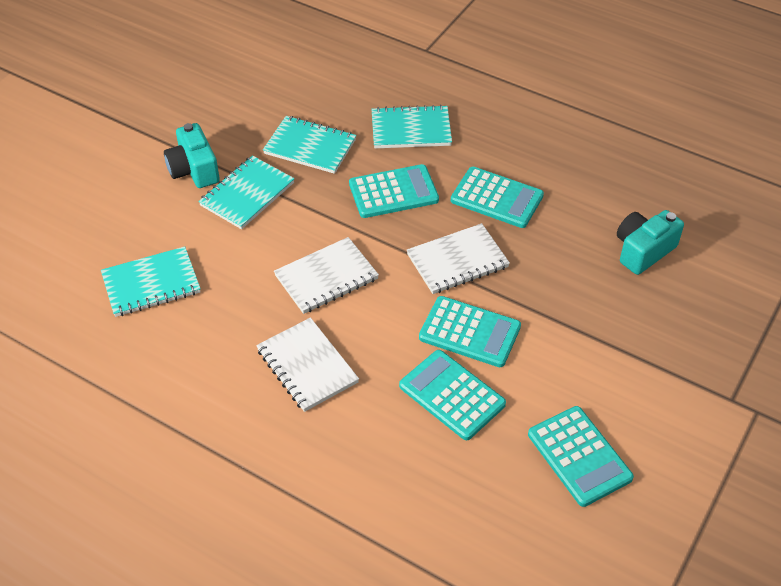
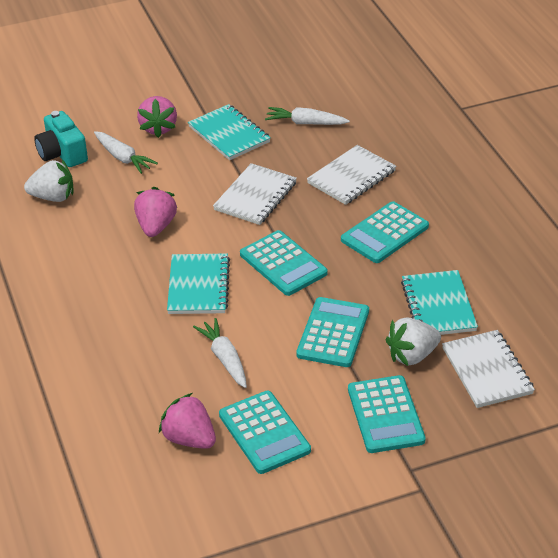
pink strawberry: none = 0 -> [134,187,177,237] [137,96,177,138] [159,393,216,449] = 3
turquoise camera: [164,123,220,188] [617,210,684,275] = 2 -> [34,111,88,167] = 1
turquoise notebook: [101,246,201,317] [198,155,295,229] [263,116,356,174] [372,105,452,148] = 4 -> [167,253,230,314] [188,104,271,160] [401,270,478,335] = 3
white carrot: none = 0 -> [94,131,158,174] [193,318,247,388] [265,107,350,125] = 3
white strawberry: none = 0 -> [24,160,73,202] [386,317,441,366] = 2

